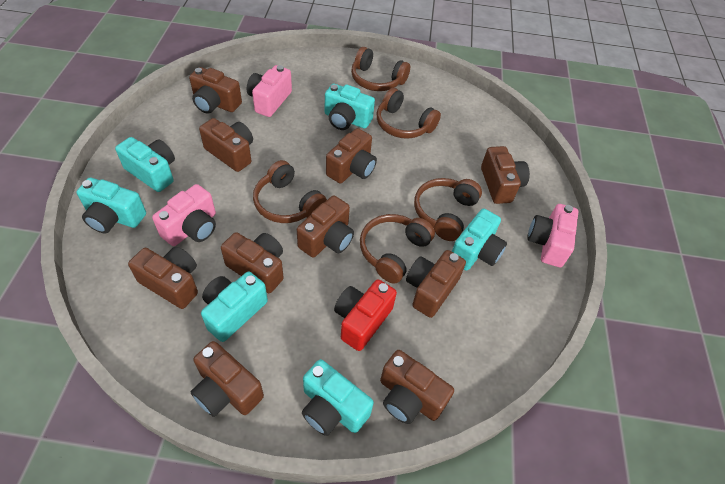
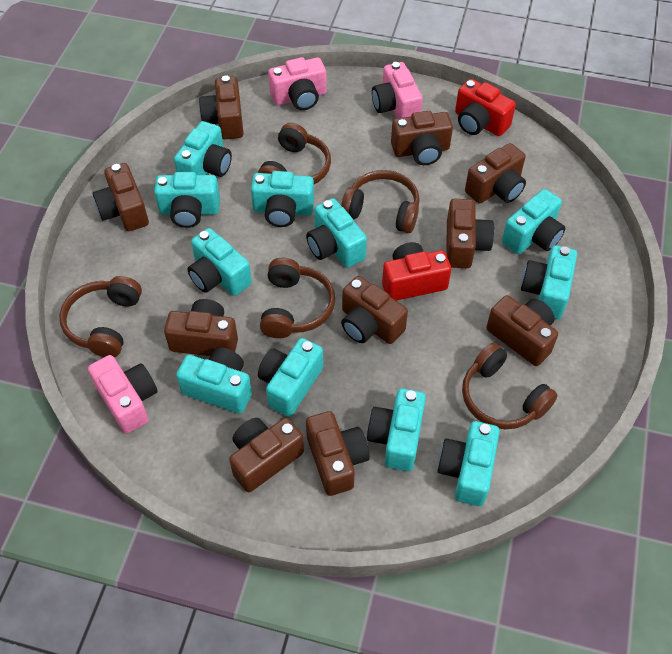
red camera: [334,279,397,351] = 1 -> [382,242,451,301] [455,79,516,136] = 2
turquoise camera: [76,178,146,234] [115,137,175,192] [201,272,268,342] [302,359,374,436] [325,84,375,130] [452,208,507,271] = 6 -> [154,172,220,228] [174,121,232,177] [176,347,252,414] [188,228,252,296] [251,171,314,227] [258,338,323,417] [306,198,367,268] [367,388,426,471] [438,421,500,506] [502,189,565,254] [521,245,577,319] = 11

